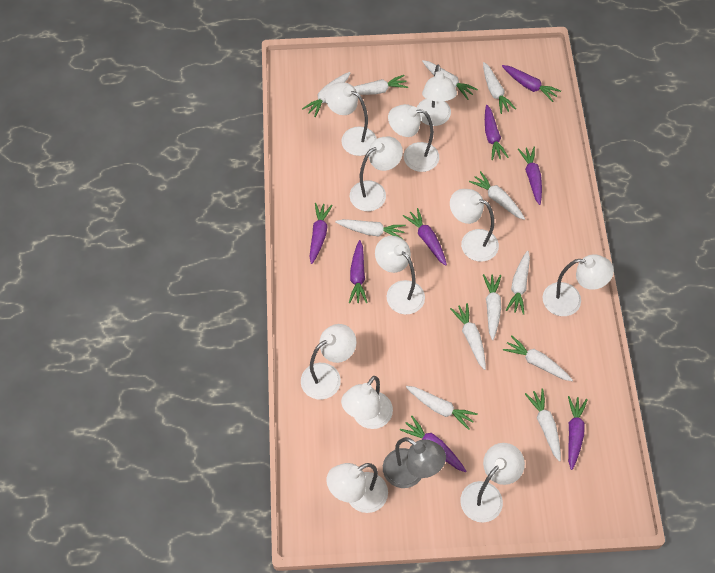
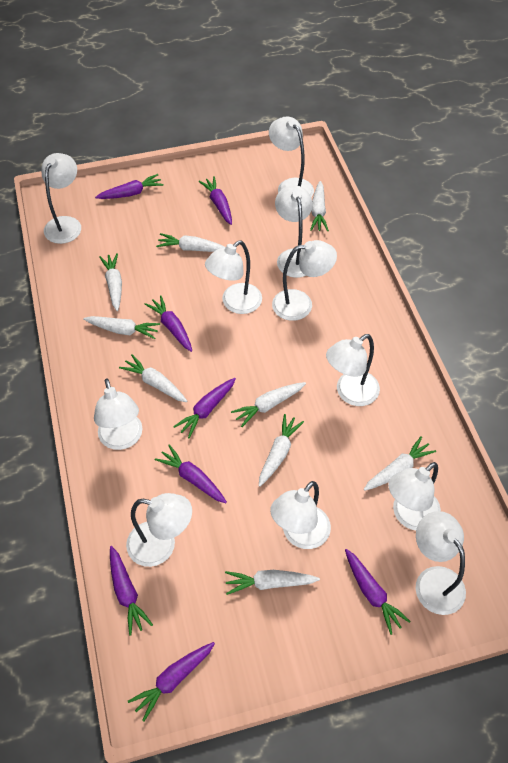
grey lamp: [383,437,446,488] = 1 -> none = 0
white carrot: [302,72,351,117] [335,219,406,239] [353,75,408,95] [406,386,478,430] [422,60,478,100] [450,303,486,370] [469,171,525,220] [483,62,516,114] [483,274,502,340] [503,336,573,381] [506,251,530,315] [525,388,561,462] = 12 -> [83,316,160,339] [99,253,122,311] [119,354,187,402] [156,233,226,252] [225,570,320,595] [231,382,306,427] [259,414,304,487] [310,181,329,231] [364,436,436,491] = 9

